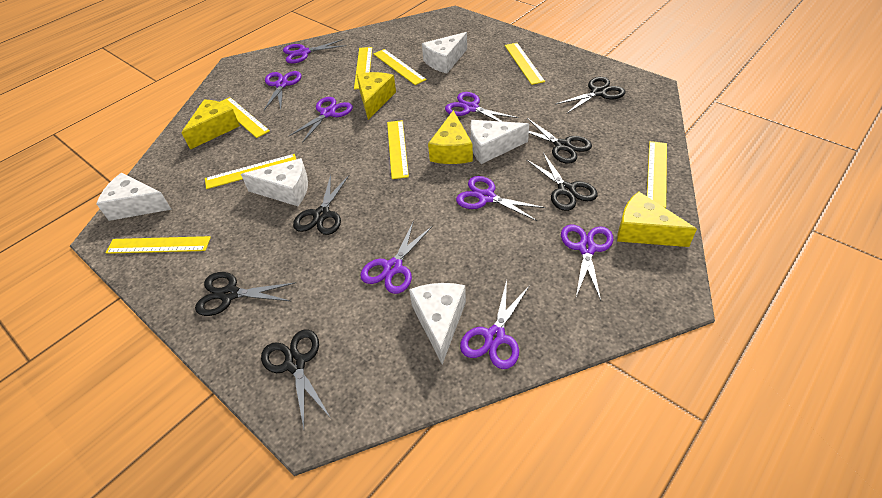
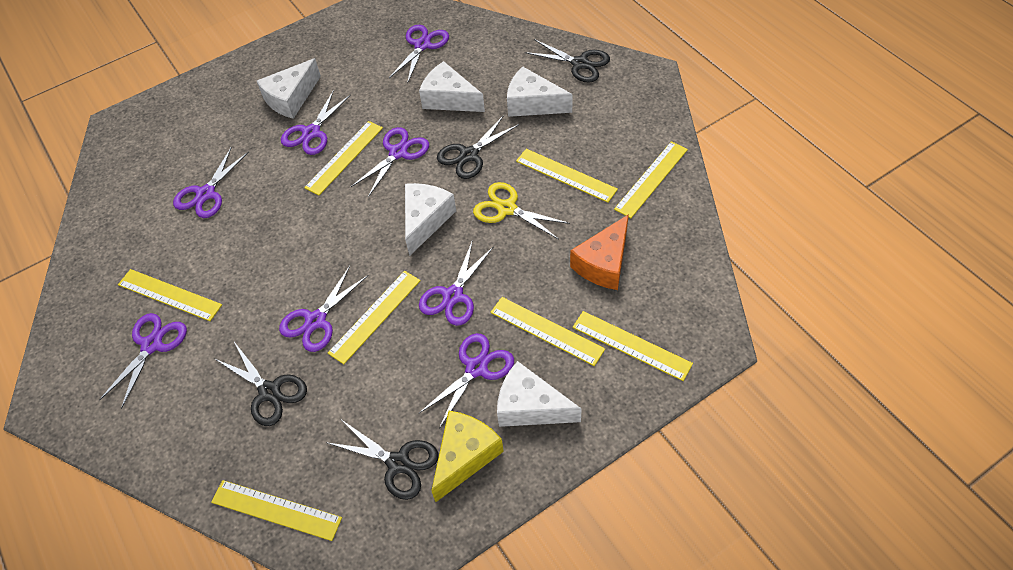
black scissors: [195,272,296,316] [261,330,330,429] [293,175,349,235] [526,153,598,211] [527,118,592,164] [556,77,625,114] = 6 -> [215,342,307,426] [326,420,439,500] [437,115,519,179] [525,39,610,83] = 4
orange cheese: none = 0 -> [570,214,629,290] = 1
yellow cheese: [181,99,240,150] [357,72,396,120] [428,110,473,164] [617,192,697,247] = 4 -> [431,411,504,502] = 1
yellow scissors: none = 0 -> [473,182,570,240] = 1

